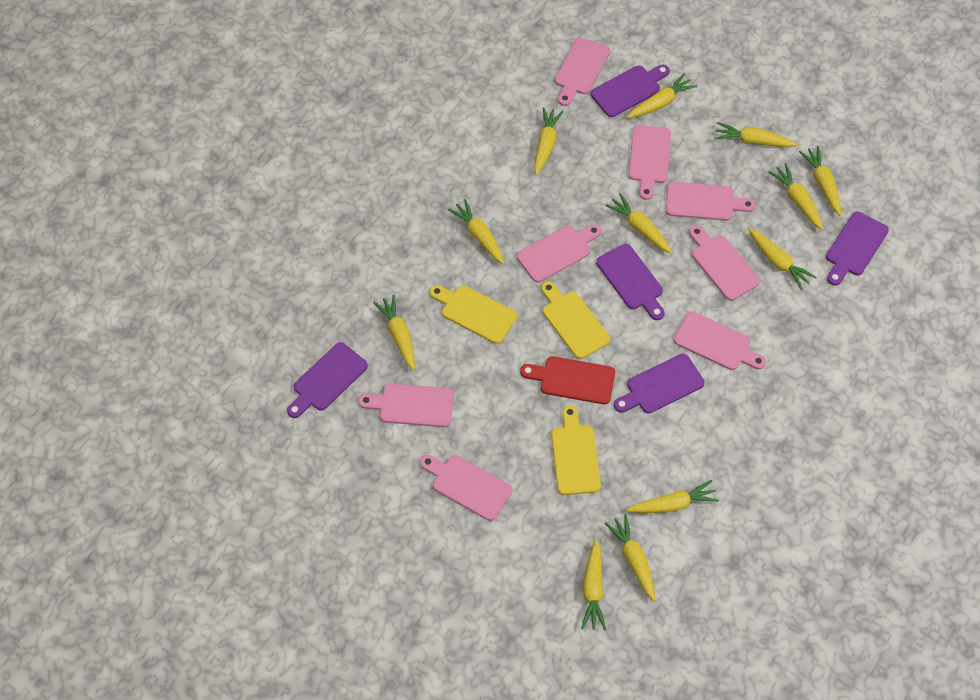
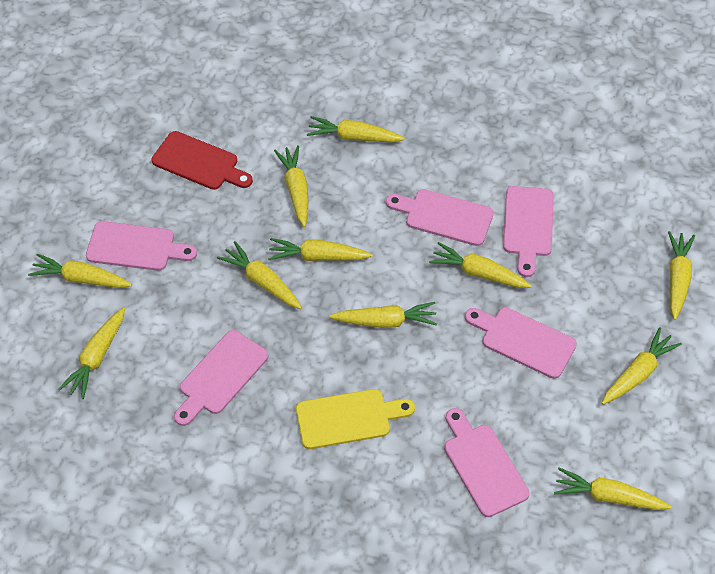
pink cutting board: [358,384,454,427] [420,455,513,521] [517,224,601,283] [555,37,610,106] [629,125,671,200] [666,182,755,221] [674,312,766,370] [689,226,760,301] = 8 -> [86,221,197,271] [174,330,269,426] [386,189,494,246] [444,408,530,517] [465,307,577,379] [503,186,554,277] = 6
purple cutting board: [287,342,368,418] [591,65,670,117] [596,244,665,320] [614,354,705,414] [826,211,889,285] = 5 -> none = 0
yellow carrot: [373,295,415,371] [448,199,504,264] [534,107,564,175] [581,539,606,630] [604,514,655,601] [605,193,672,253] [626,480,719,513] [627,73,697,118] [714,122,797,147] [748,228,817,290] [768,163,823,230] [799,146,841,216] = 12 -> [28,253,132,288] [59,307,125,399] [217,241,302,309] [268,238,373,261] [274,145,309,227] [307,116,405,142] [330,302,437,328] [429,242,532,288] [554,468,672,510] [602,327,682,405] [668,231,695,320] = 11
yellow cutting board: [430,285,517,344] [541,281,610,359] [551,405,601,495] = 3 -> [296,389,415,449] = 1

